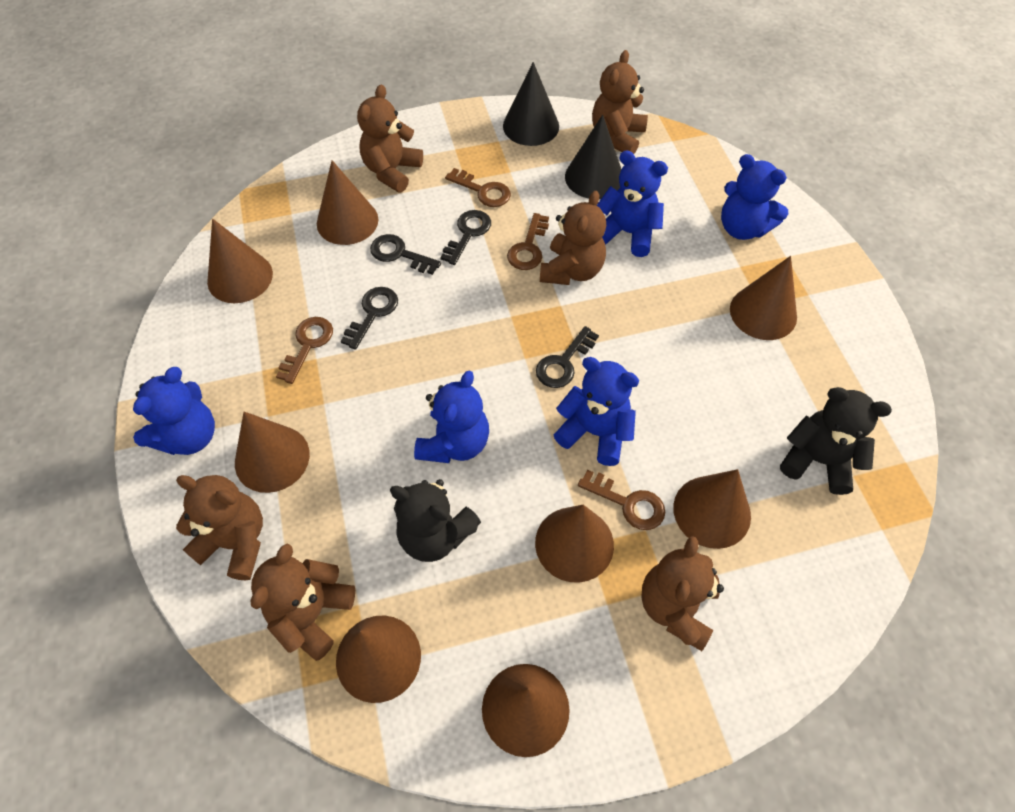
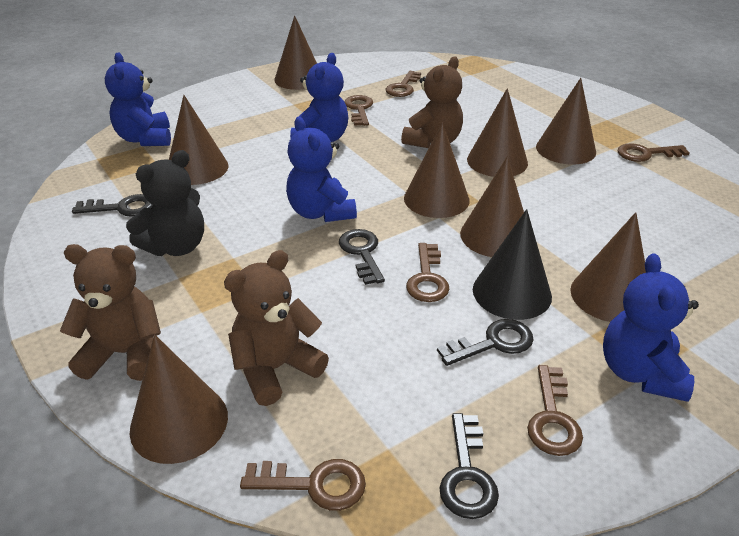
black cone: [503,62,559,146] [565,115,621,199] = 2 -> [473,209,552,320] = 1
black teddy bear: [390,479,481,562] [780,387,892,495] = 2 -> [126,150,204,256] = 1
blue teddy bear: [133,367,215,455] [414,371,489,463] [553,357,639,466] [597,150,668,257] [721,154,788,240] = 5 -> [105,52,171,146] [286,117,357,222] [290,53,348,142] [603,253,699,402] = 4
brown key: [276,317,333,384] [445,168,511,207] [507,213,549,270] [578,470,665,530] = 4 -> [240,459,366,511] [344,95,373,126] [386,71,421,97] [406,243,449,302] [527,365,583,456] [618,143,690,162] = 6
brown teddy bear: [176,475,263,581] [250,544,355,661] [357,85,423,192] [540,191,606,285] [592,50,648,154] [641,536,724,651] = 6 -> [60,244,161,381] [224,250,329,406] [401,57,463,148] = 3

